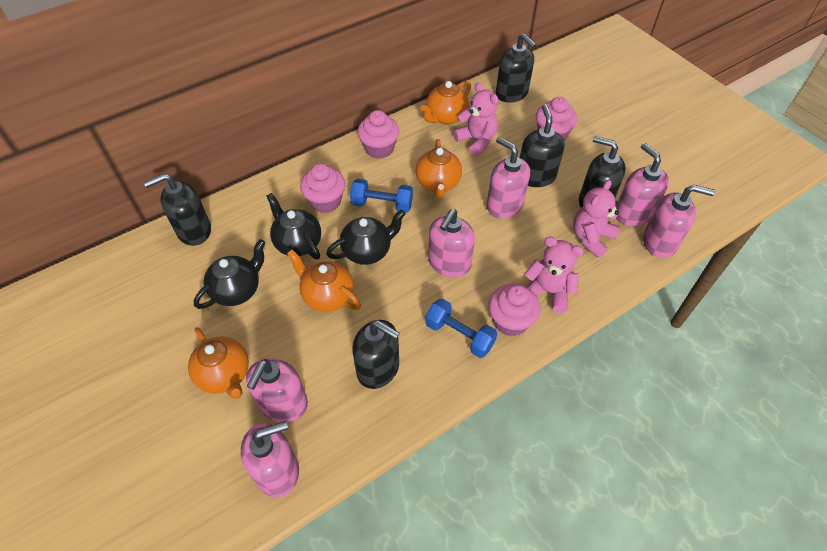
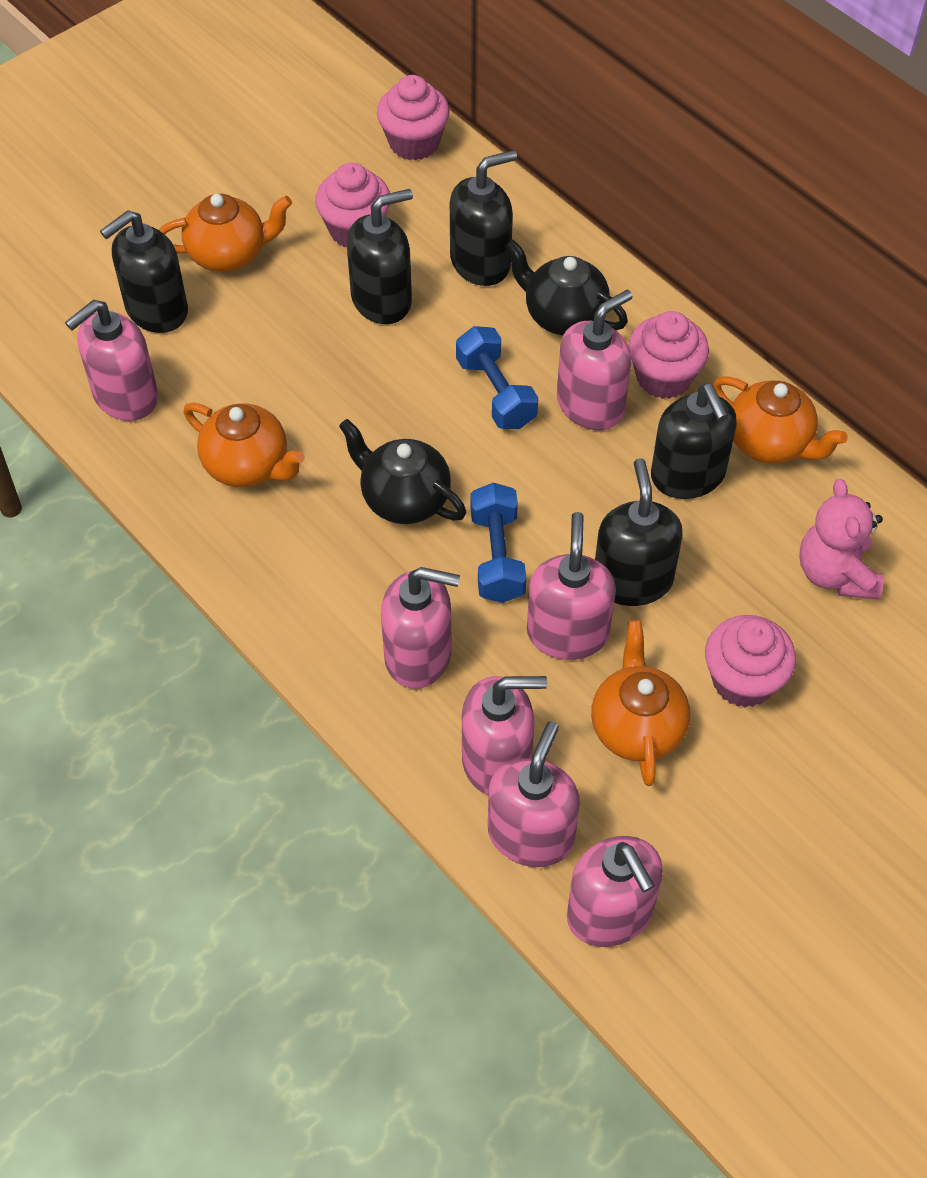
black teapot: [194,239,265,309] [267,193,321,259] [326,209,406,265] = 3 -> [339,419,466,524] [505,239,628,335] = 2
pink soap dispenser: [241,421,299,497] [246,358,308,422] [428,209,475,278] [487,137,530,218] [616,143,669,227] [643,185,715,258] = 6 -> [65,300,158,421] [381,567,460,689] [462,676,547,795] [488,721,580,867] [527,512,616,660] [557,290,633,430] [567,836,663,947] = 7
pink teddy bear: [453,83,498,156] [524,237,584,313] [573,180,620,258] = 3 -> [799,479,883,599] = 1

